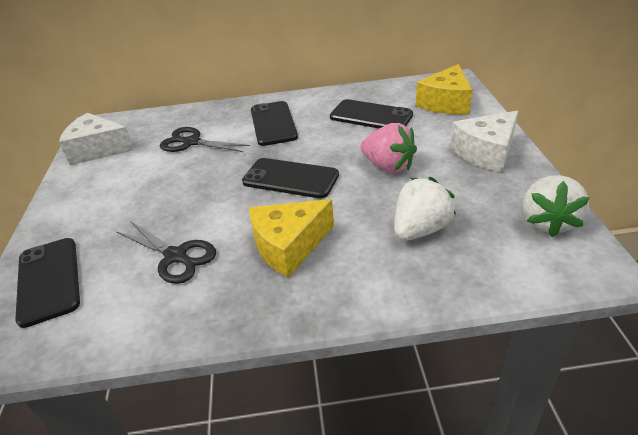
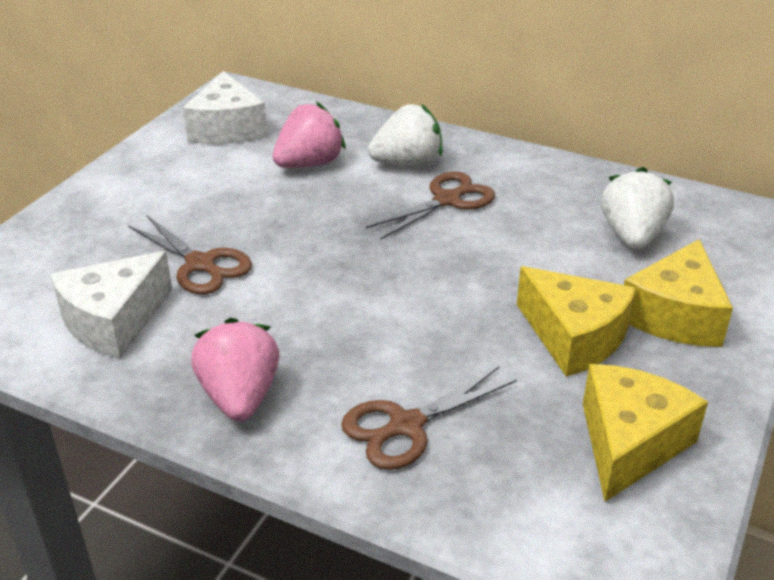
black phone: [15,238,80,328] [242,158,339,198] [251,101,298,146] [330,99,413,129] = 4 -> none = 0
black scissors: [117,221,216,284] [160,127,250,152] = 2 -> none = 0
brown scissors: none = 0 -> [128,215,252,294] [341,366,517,470] [366,172,495,240] = 3
pink strawberry: [360,123,417,173] = 1 -> [191,318,280,421] [273,102,346,168] = 2
yellow cheese: [249,199,334,278] [416,64,472,115] = 2 -> [517,266,636,377] [583,364,708,502] [624,239,733,347] = 3

